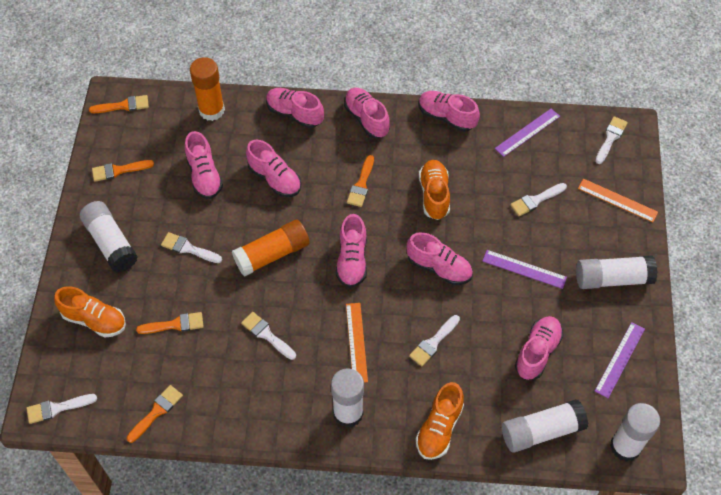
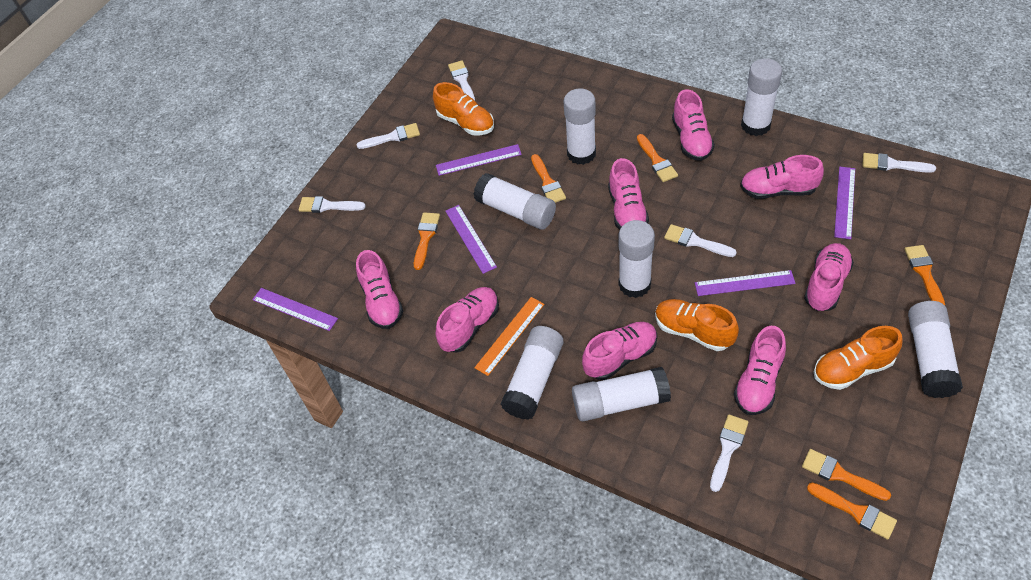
orange brush: [89,95,149,113] [92,160,154,182] [127,385,183,443] [136,312,204,334] [347,155,374,207] = 5 -> [414,213,440,270] [531,154,566,203] [637,134,678,182] [802,449,891,501] [807,483,897,540] [904,245,945,305] = 6
orange glue stick: [190,57,225,121] [232,220,310,276] = 2 -> none = 0
orange ruler: [346,303,368,383] [578,179,658,222] = 2 -> [474,297,545,376] = 1
purple ruler: [482,250,567,289] [495,109,560,157] [595,322,645,398] = 3 -> [252,288,338,331] [436,144,522,176] [445,205,497,274] [695,270,796,296] [834,167,855,239] = 5
white glue stick: [80,201,138,272] [331,369,364,428] [502,399,588,453] [576,255,657,289] [610,403,660,462] = 5 -> [474,173,556,230] [500,326,563,420] [564,89,596,165] [572,367,671,421] [618,220,655,298] [741,58,782,136] [908,301,963,398] = 7

